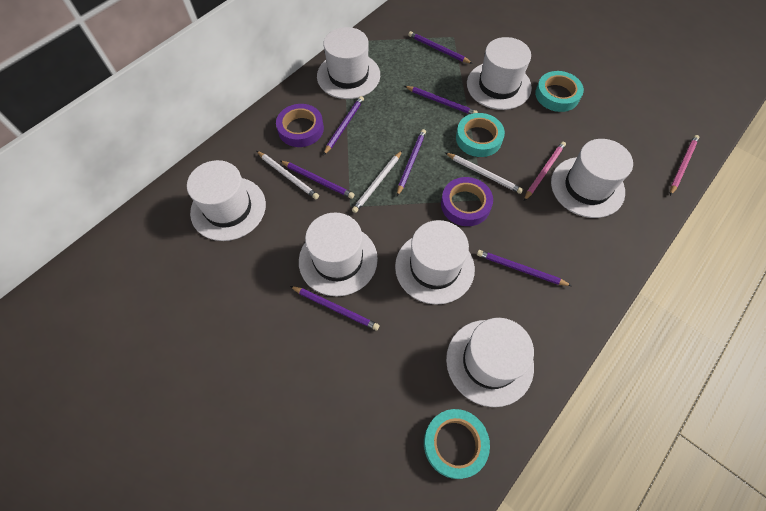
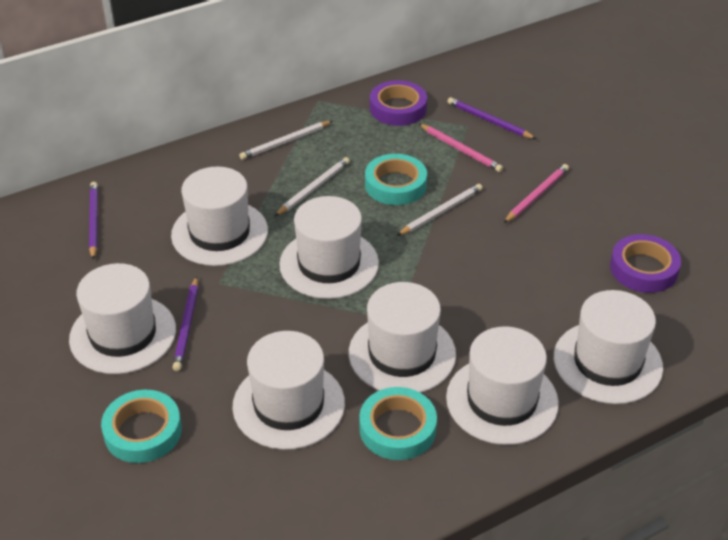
purple pencil: [280,161,355,199] [290,286,379,330] [323,96,364,155] [397,129,426,196] [405,86,478,114] [408,31,473,64] [477,250,572,286] = 7 -> [89,182,98,260] [172,276,198,371] [447,97,536,139] = 3

